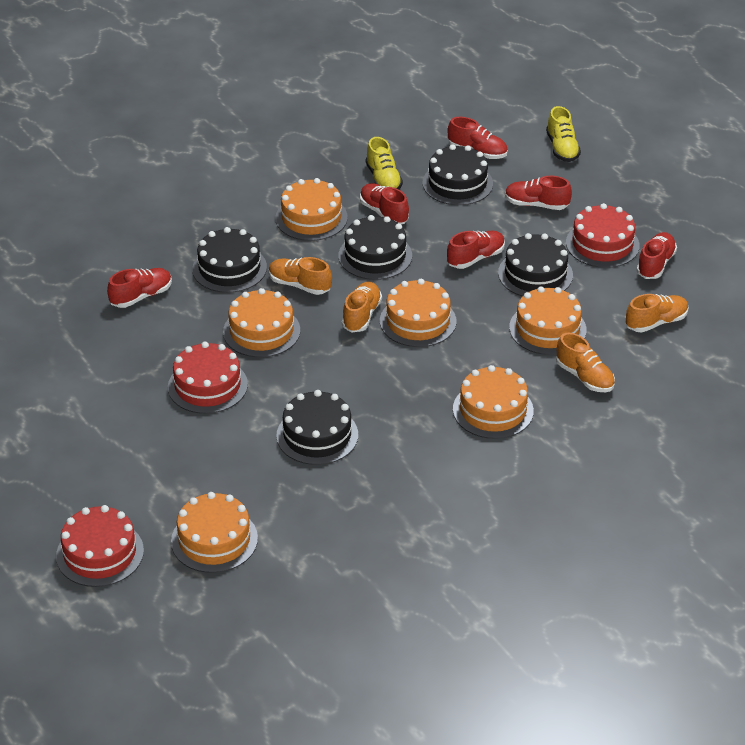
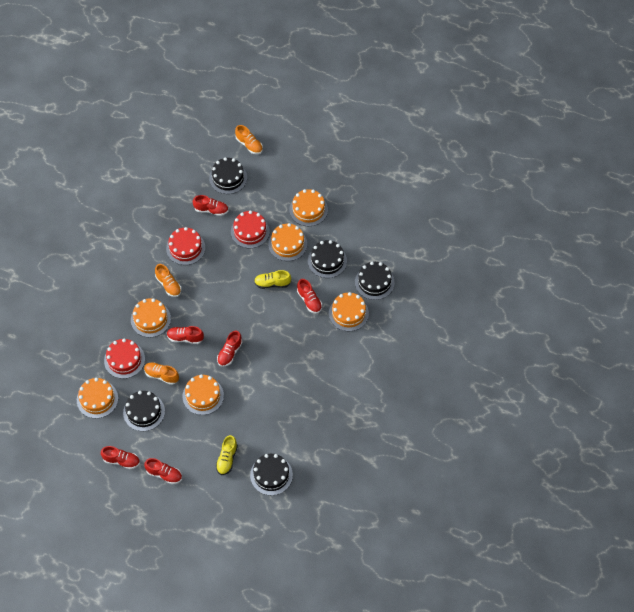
orange shoe: [269,257,332,295] [342,282,382,333] [556,333,615,392] [626,294,689,332] = 4 -> [144,362,179,385] [155,264,181,297] [235,125,263,154] = 3

